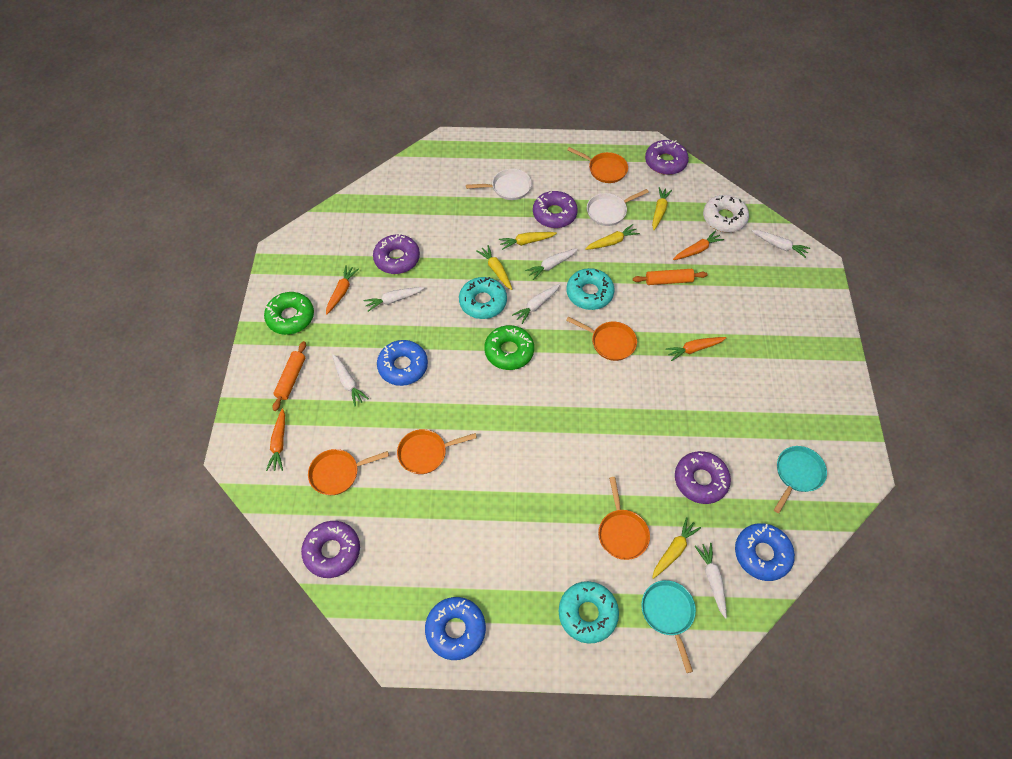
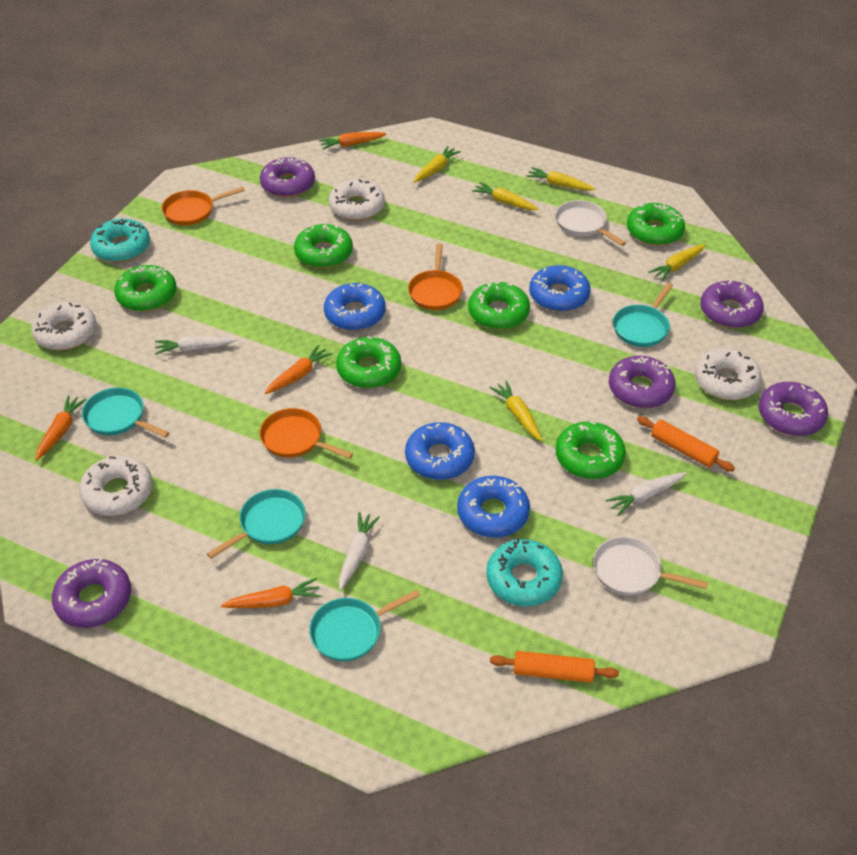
blue donut: [377,340,428,386] [425,597,486,660] [735,523,795,581] = 3 -> [324,283,386,331] [405,422,475,480] [457,476,530,538] [529,265,591,312] = 4
green donut: [264,292,314,335] [484,325,534,370] = 2 -> [114,265,177,312] [294,224,353,268] [336,336,401,388] [468,281,530,329] [556,421,626,479] [627,203,685,246] = 6
orange pan: [308,449,389,495] [397,429,477,474] [566,317,637,361] [568,147,628,183] [598,477,650,560] = 5 -> [162,187,245,226] [260,408,353,459] [408,243,463,310] = 3
turquoise donut: [459,277,507,319] [559,581,619,644] [566,268,614,310] = 3 -> [90,218,150,262] [486,538,563,607] = 2
turquoise pan: [641,580,696,673] [774,446,827,513] = 2 -> [82,387,169,438] [207,489,306,559] [309,590,421,661] [613,283,673,347] = 4
white carrot: [332,354,369,406] [364,287,424,312] [512,284,560,324] [525,248,578,280] [695,543,727,619] [752,230,810,258] = 6 -> [155,335,237,355] [339,512,380,591] [605,472,686,516] = 3
white donut: [703,195,749,233] = 1 -> [31,301,97,350] [79,456,153,516] [329,179,385,221] [694,348,762,400] = 4

